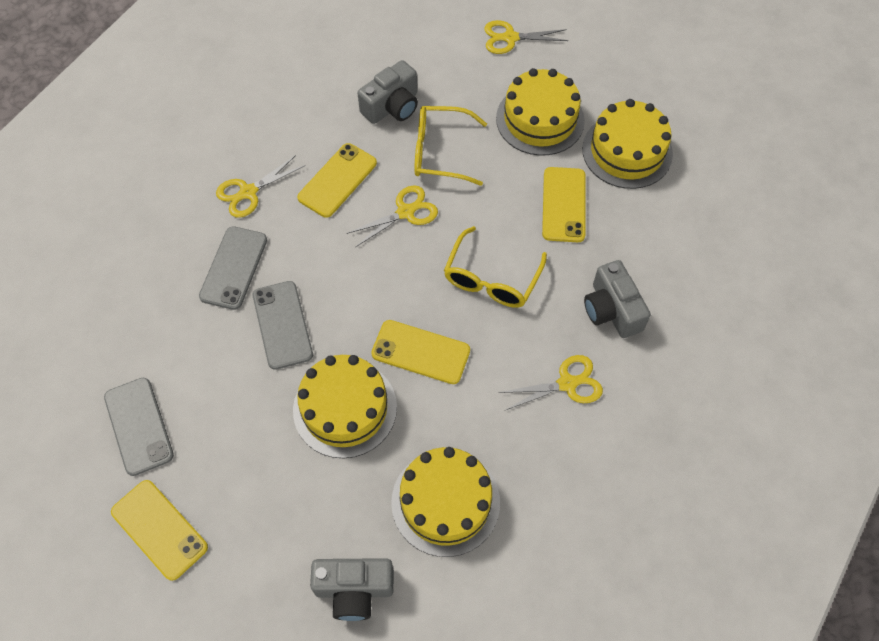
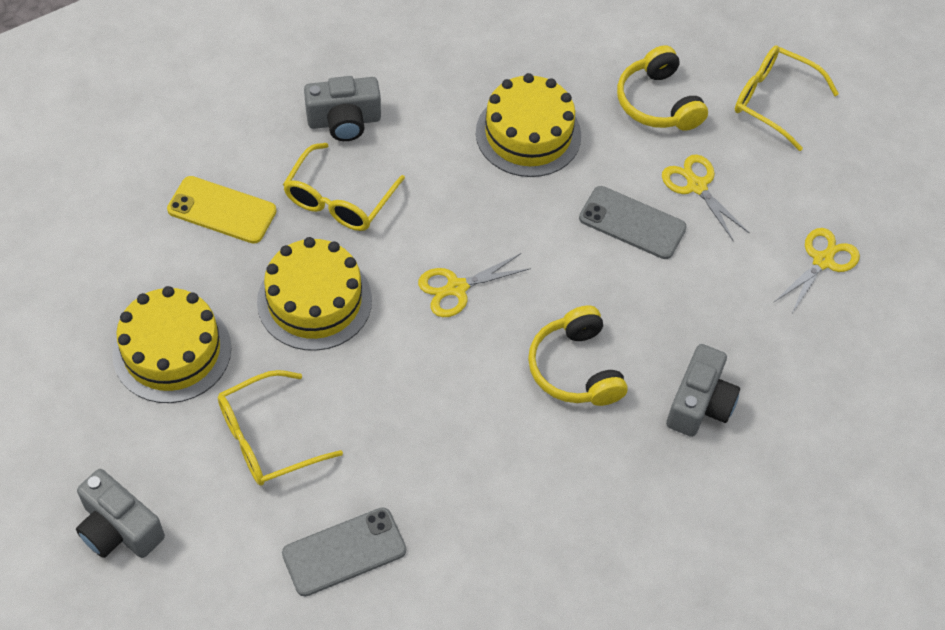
grey phone: [104,378,174,476] [199,226,267,310] [253,281,313,370] = 3 -> [282,507,406,596] [579,186,687,259] = 2
yellow cake: [293,355,397,458] [391,447,500,557] [496,68,585,156] [582,99,673,189] = 4 -> [112,286,231,403] [257,237,372,351] [476,73,581,177] = 3
yellow glasses: [415,106,487,186] [444,226,547,308] = 2 -> [218,370,343,486] [283,143,405,231] [735,45,839,151] = 3
yellow headphones: none = 0 -> [528,306,628,406] [617,45,708,131] = 2
yellow phone: [111,480,208,581] [297,143,377,218] [371,320,470,384] [542,167,586,242] = 4 -> [167,176,277,244] = 1
yellow scissors: [216,155,305,218] [346,185,438,247] [484,20,568,54] [499,355,603,410] = 4 -> [418,253,531,317] [662,154,750,241] [774,228,860,315] = 3

